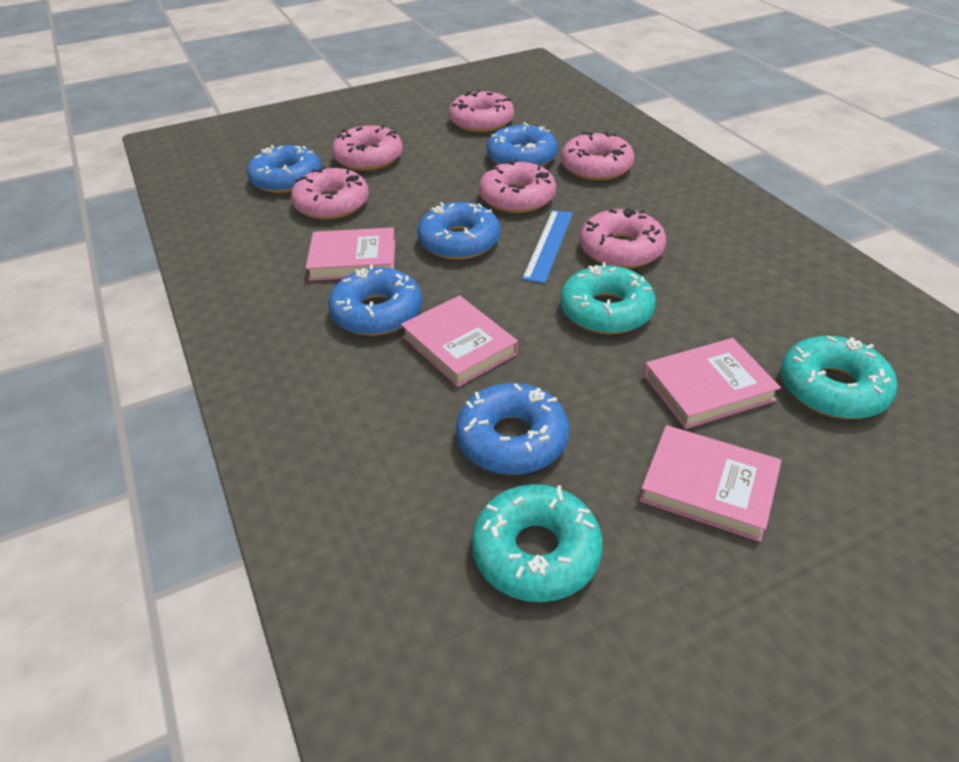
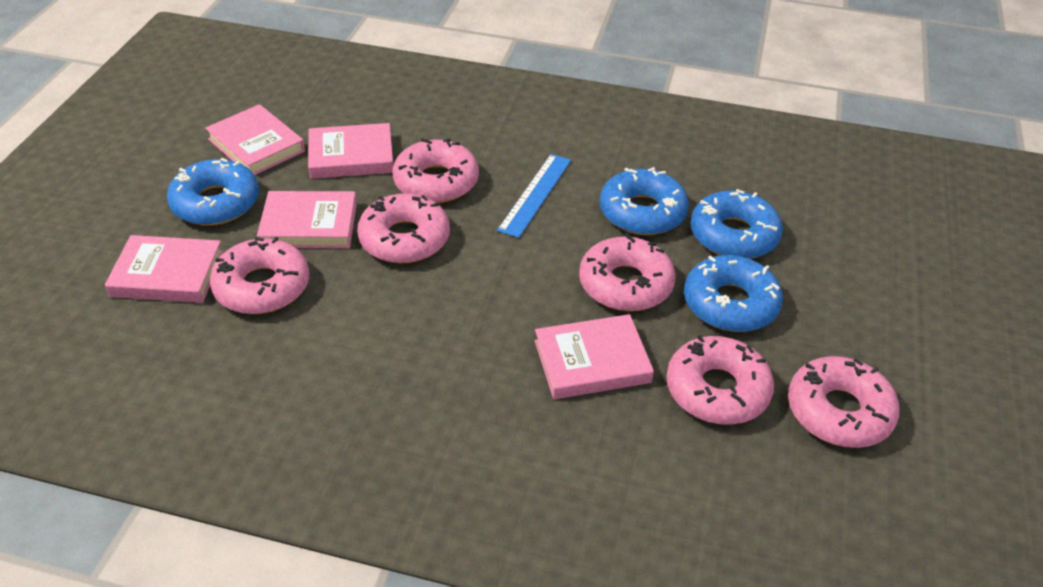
blue donut: [247,145,321,193] [328,265,422,336] [417,202,500,260] [456,383,569,475] [487,122,558,167] = 5 -> [167,158,259,225] [600,167,689,235] [684,255,783,332] [690,189,783,259] = 4
pink book: [306,227,395,281] [401,295,518,387] [639,425,781,542] [643,338,781,429] = 4 -> [105,235,224,303] [205,104,305,175] [257,191,357,248] [308,123,394,179] [535,314,654,399] = 5
turquoise donut: [472,484,603,602] [560,262,656,334] [781,336,897,419] = 3 -> none = 0

